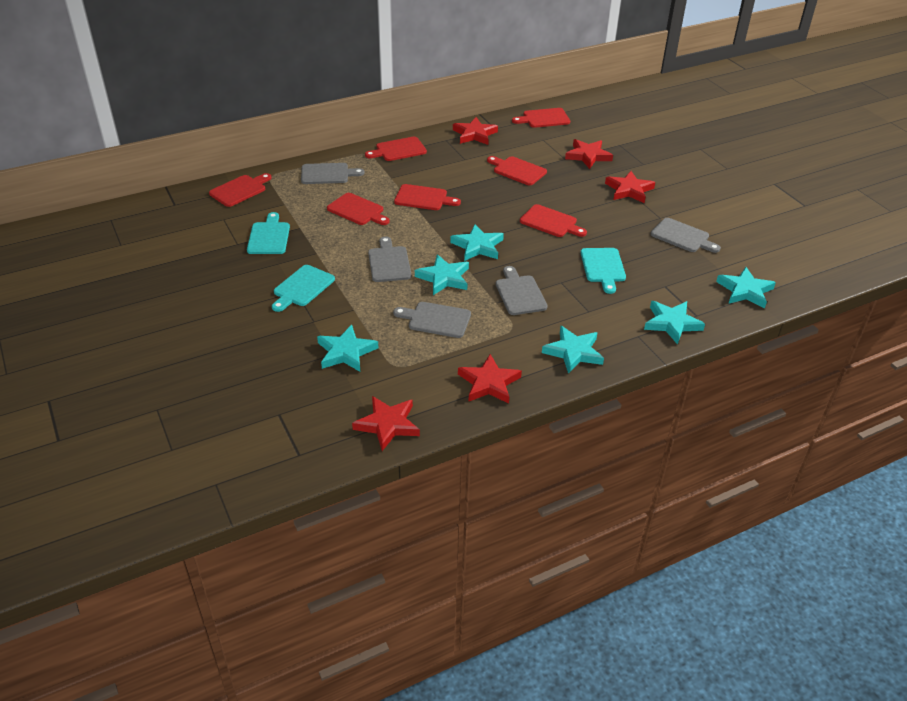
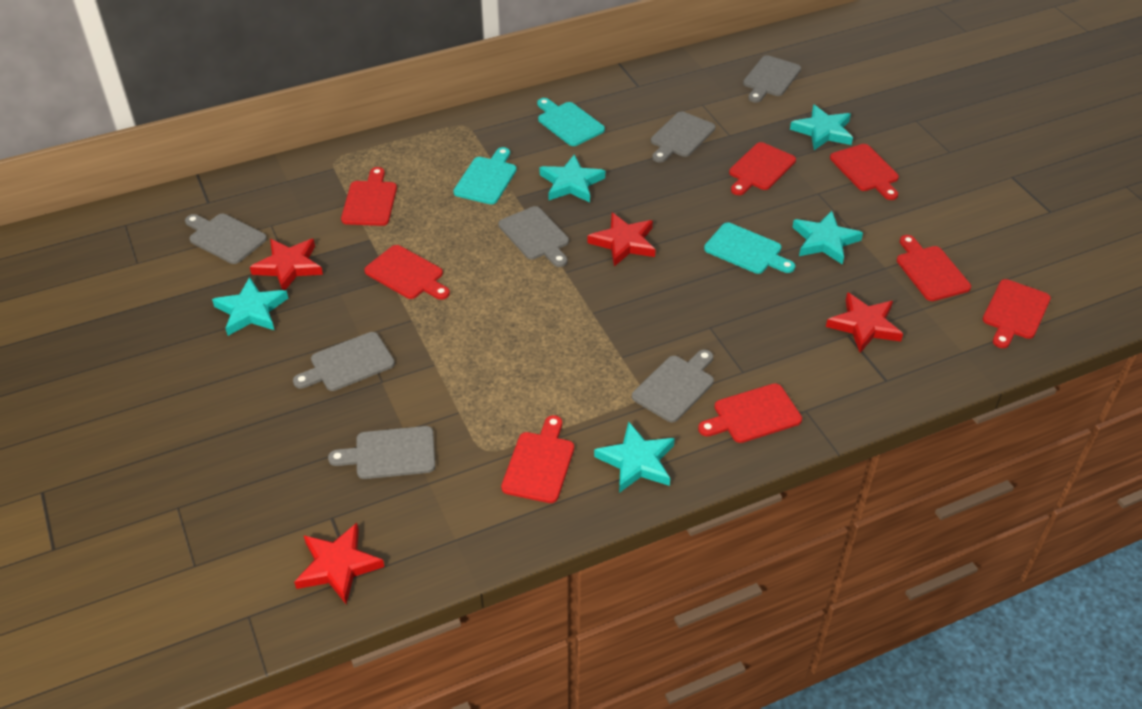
grey cutting board: [301,163,365,184] [368,237,411,282] [393,302,471,338] [496,266,548,315] [651,218,721,253] = 5 -> [185,214,267,264] [293,332,395,391] [328,426,435,479] [498,206,569,267] [632,349,714,423] [651,112,715,163] [743,55,801,103] = 7
red cutting board: [209,173,272,207] [327,193,390,225] [365,137,427,161] [394,184,461,210] [487,156,547,185] [512,108,570,128] [520,204,587,237] = 7 -> [341,167,397,226] [364,245,450,300] [501,415,574,503] [698,383,802,443] [729,142,796,195] [830,144,899,200] [897,235,971,301] [983,279,1051,348] = 8
red star: [352,396,420,451] [453,117,498,145] [458,354,522,404] [565,139,613,169] [605,171,655,203] = 5 -> [250,239,323,290] [294,523,385,604] [588,213,656,266] [826,292,903,353] = 4
turquoise star: [317,324,378,372] [415,254,469,295] [450,224,504,261] [542,326,604,374] [644,301,705,345] [716,267,776,308] = 6 -> [212,277,288,336] [540,154,605,202] [594,422,675,493] [790,104,853,150] [792,211,863,265] = 5

